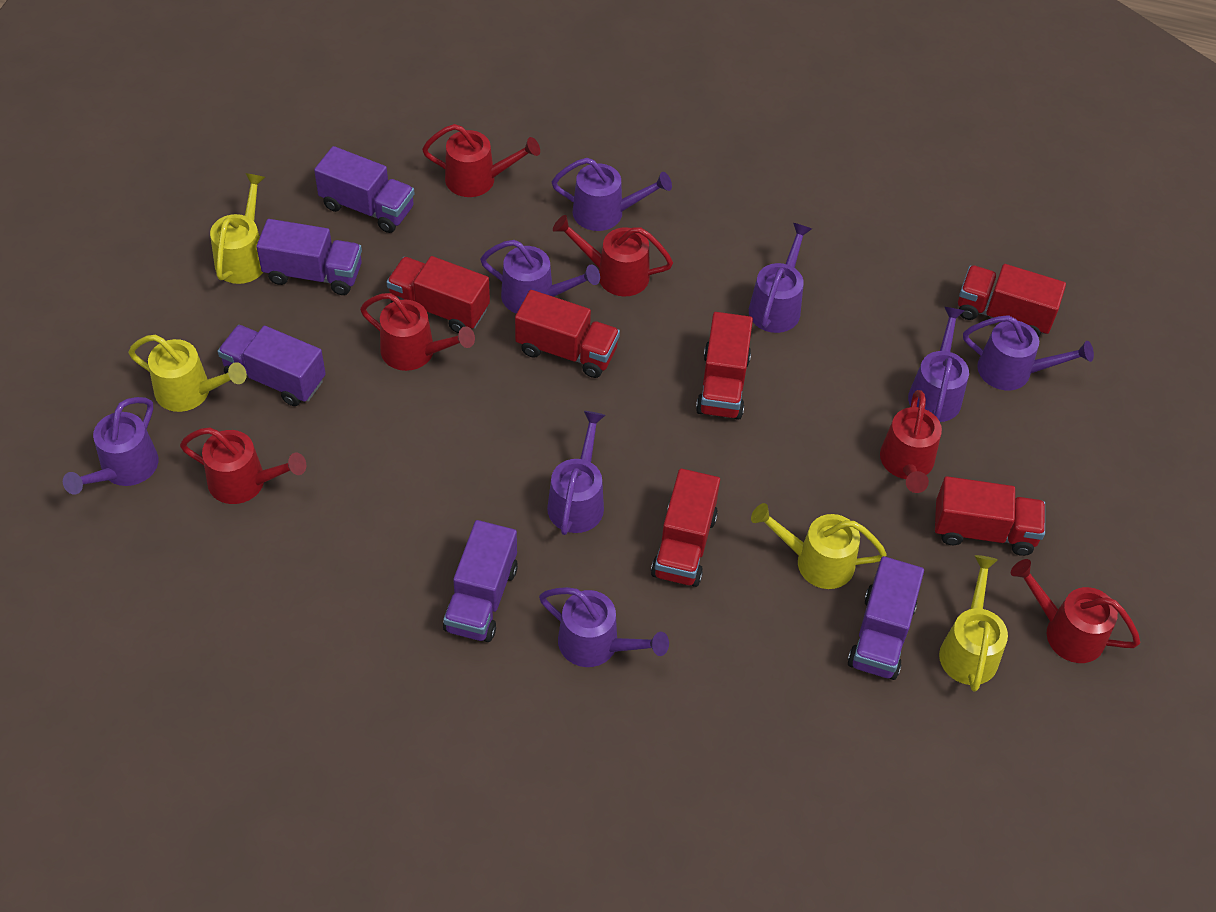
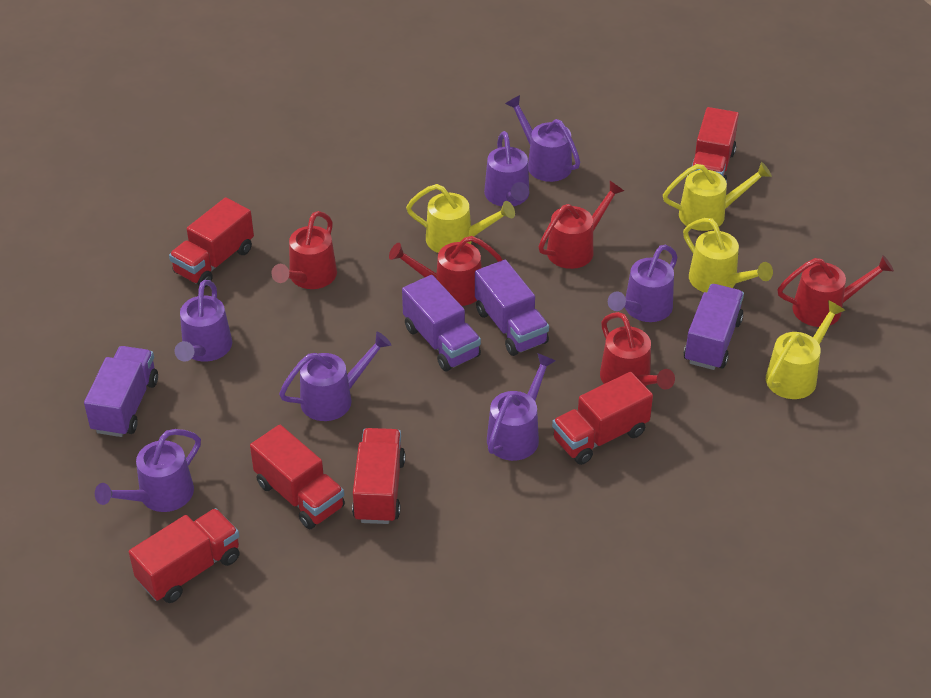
purple truck: [218,325,326,406] [256,219,362,295] [314,146,415,233] [443,520,518,642] [847,556,924,680] = 5 -> [84,346,158,437] [402,275,481,371] [475,260,549,356] [684,284,744,370] = 4
purple watering can: [63,397,158,495] [480,240,600,314] [539,587,669,667] [547,411,605,535] [552,158,672,231] [749,223,812,333] [908,307,969,422] [963,315,1094,390] = 8 -> [95,429,201,512] [175,280,232,362] [279,332,391,421] [484,131,529,206] [487,353,556,461] [505,95,580,182] [608,245,677,322] = 7
red watering can: [180,428,306,504] [360,293,475,371] [422,124,540,197] [553,215,673,297] [880,390,942,493] [1011,559,1140,663] = 6 -> [271,211,337,289] [389,236,503,306] [538,181,624,269] [600,312,675,389] [777,255,894,327] = 5

